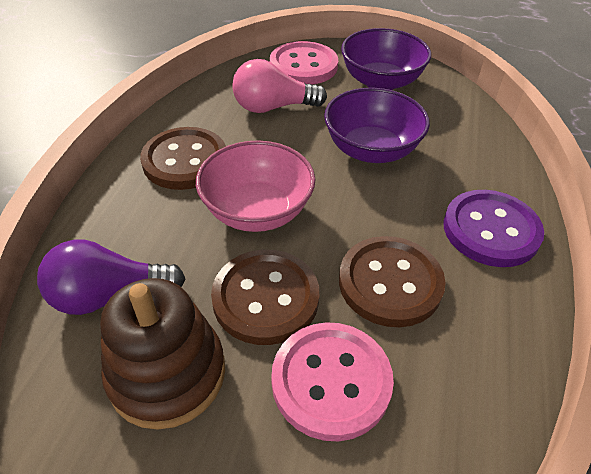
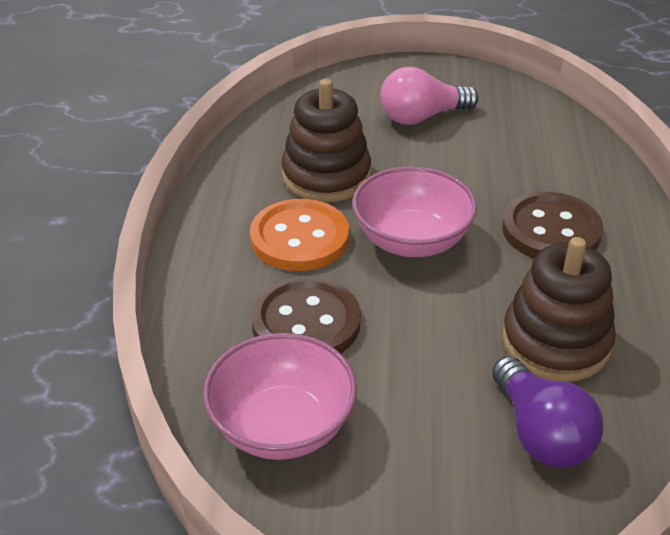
brown button: [140,127,226,190] [211,250,319,345] [339,236,445,327] = 3 -> [251,276,361,354] [502,192,603,259] = 2
brown stacking toy: [100,278,225,430] = 1 -> [281,79,371,202] [502,237,616,382] = 2
orange button: none = 0 -> [250,199,349,271] = 1
pink bowl: [196,141,315,232] = 1 -> [203,333,357,460] [352,167,477,257] = 2
pink button: [270,41,338,85] [271,322,394,441] = 2 -> none = 0
purple bowl: [324,88,430,163] [341,28,431,90] = 2 -> none = 0
purple button: [443,190,544,267] = 1 -> none = 0

